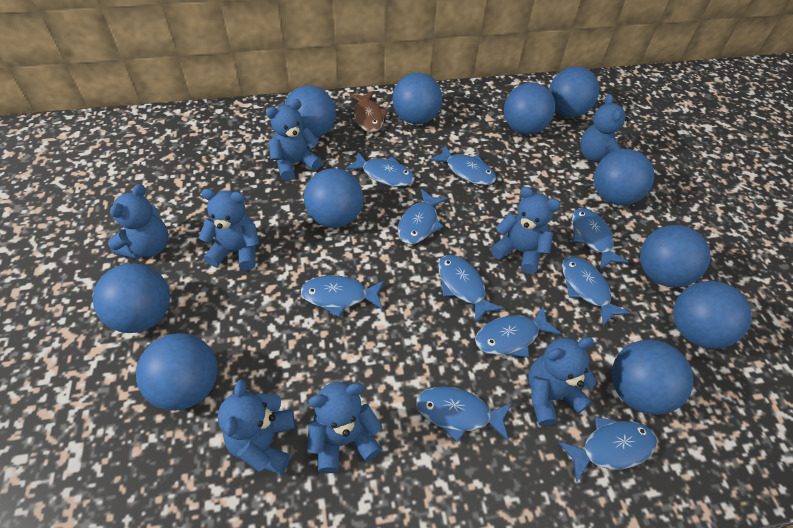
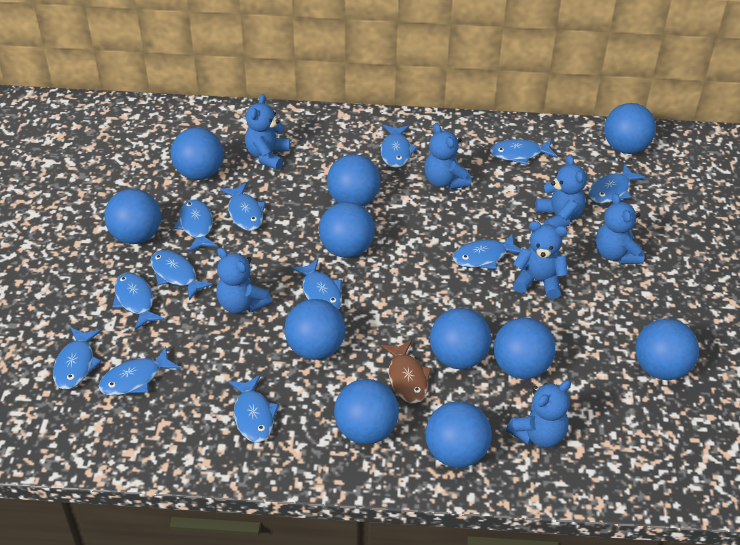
blue fish: [301,275,385,317] [345,152,415,187] [398,189,448,244] [416,387,512,442] [430,145,496,185] [438,255,504,324] [475,307,561,357] [558,417,657,482] [562,257,630,326] [572,208,629,269] = 10 -> [53,327,102,390] [99,347,181,396] [112,272,165,330] [150,250,213,301] [174,200,218,252] [220,182,266,231] [228,375,279,442] [291,259,342,310] [381,125,418,168] [453,234,521,269] [490,139,558,165] [588,164,646,204] = 12
blue teddy bear: [108,184,168,259] [199,189,260,270] [218,379,295,474] [266,99,322,181] [307,382,382,473] [491,187,561,274] [528,337,596,426] [580,94,629,164] = 8 -> [216,248,272,313] [245,94,290,170] [424,123,472,189] [506,380,571,448] [513,221,568,299] [536,155,587,227] [596,193,644,264] = 7

